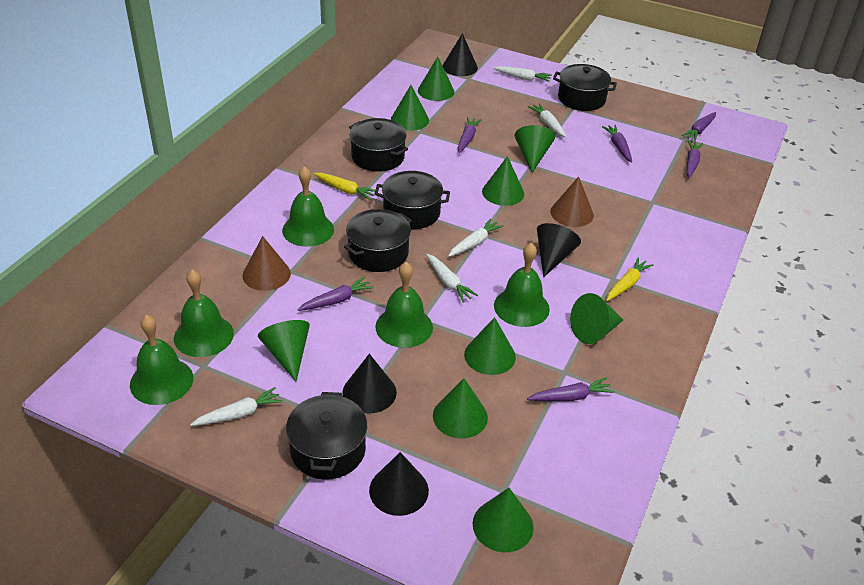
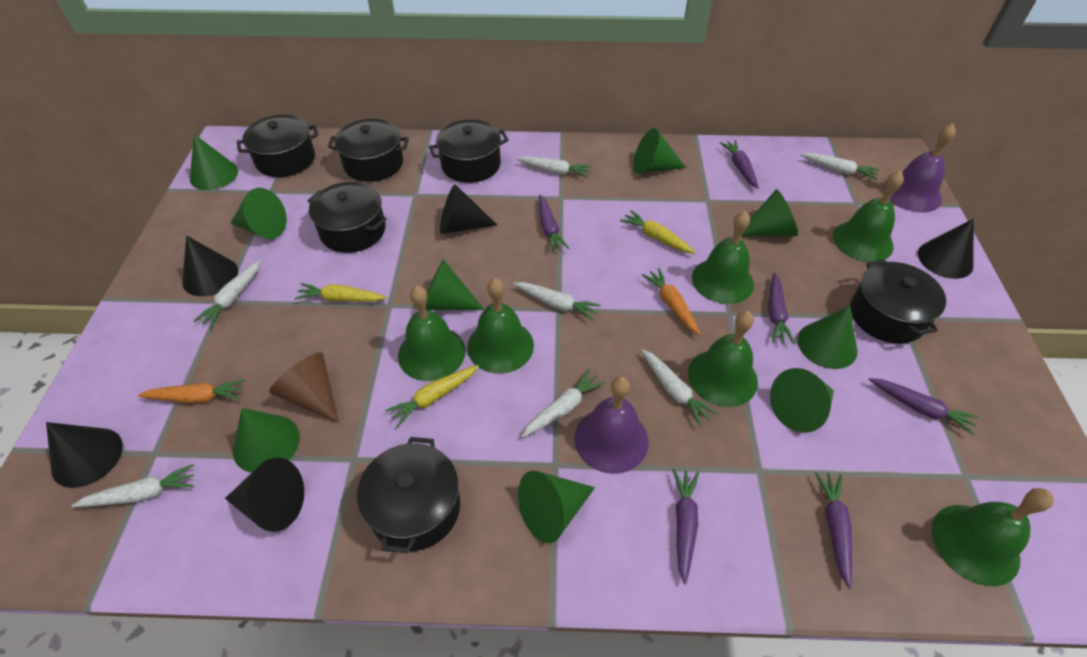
black cone: [342,354,397,413] [369,452,429,516] [443,33,478,76] [537,223,581,277] = 4 -> [46,422,123,488] [182,236,238,296] [225,458,304,532] [440,185,497,234] [918,219,974,279] = 5
black pot: [286,392,367,480] [344,209,412,272] [349,118,408,172] [375,171,450,229] [553,64,617,111] = 5 -> [237,115,318,177] [307,182,387,253] [328,119,409,182] [357,437,460,553] [429,120,509,183] [850,259,946,344] = 6
brown cone: [242,236,291,291] [550,176,594,227] = 2 -> [269,352,339,423] = 1
green bell: [130,315,193,405] [174,270,234,357] [282,166,334,247] [375,262,433,348] [494,243,550,327] = 5 -> [398,286,465,381] [467,278,534,374] [688,311,758,407] [692,211,754,304] [833,170,904,262] [931,488,1054,586] = 6
orange carrot: none = 0 -> [138,379,245,403] [642,268,700,335] = 2
purple bell: none = 0 -> [575,376,649,474] [884,123,956,213] = 2
white carrot: [190,387,283,426] [426,254,478,303] [448,218,504,257] [493,66,552,82] [527,103,567,137] = 5 -> [72,464,194,507] [194,260,261,328] [513,282,601,320] [516,156,591,177] [521,369,605,438] [641,349,718,426] [800,153,879,180] = 7
yellow carrot: [314,173,375,200] [606,257,653,301] = 2 -> [294,283,387,302] [385,365,479,427] [620,210,696,254] = 3

